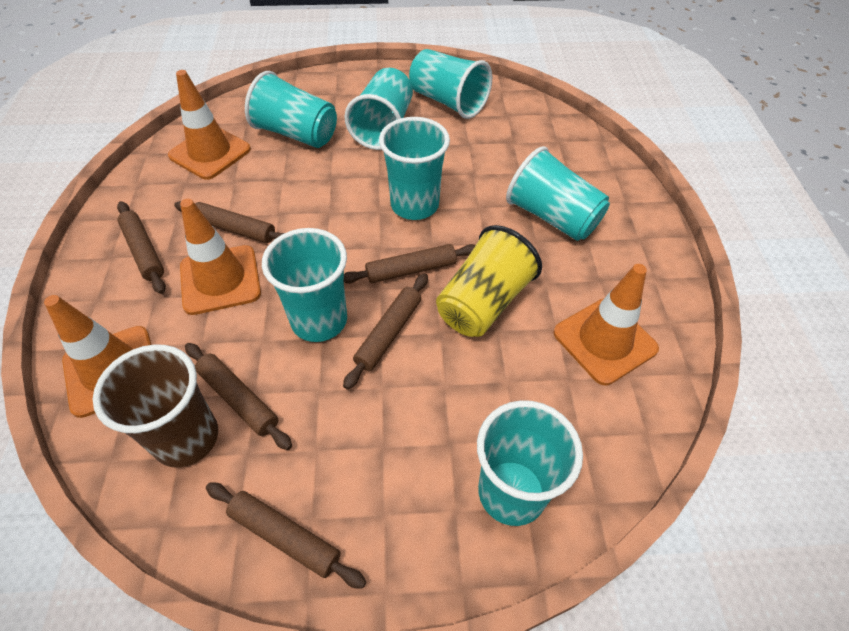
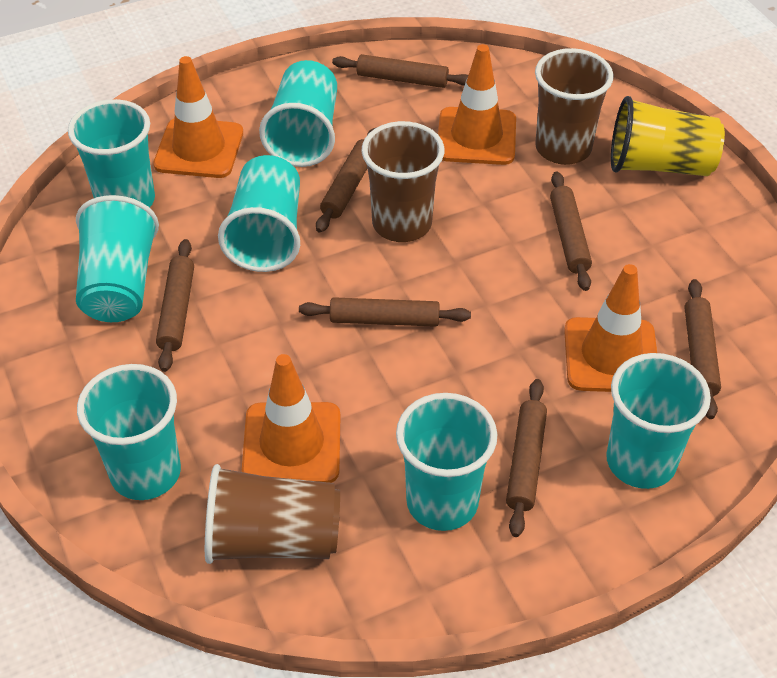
brown cup: [93,344,218,468] = 1 -> [205,464,340,564] [361,121,444,242] [535,48,614,165] = 3
brown rolling pin: [117,201,166,294] [174,201,284,243] [185,343,292,450] [206,482,366,589] [343,273,428,389] [344,244,476,283] = 6 -> [156,239,194,372] [299,297,471,327] [316,128,375,233] [332,54,468,88] [506,379,547,537] [550,171,592,291] [684,279,721,419] = 7

